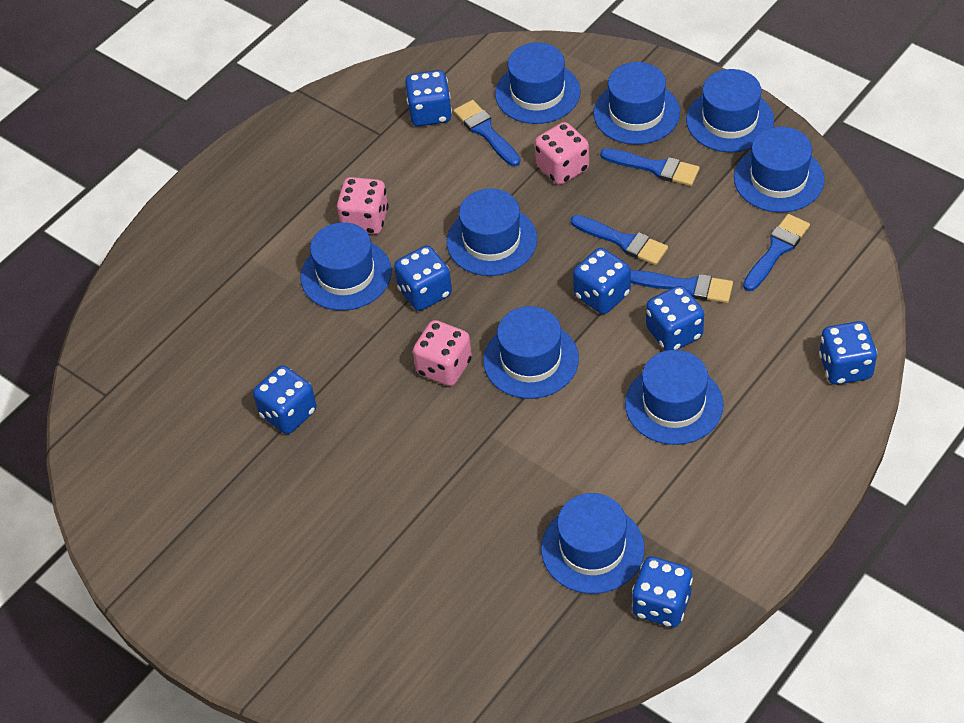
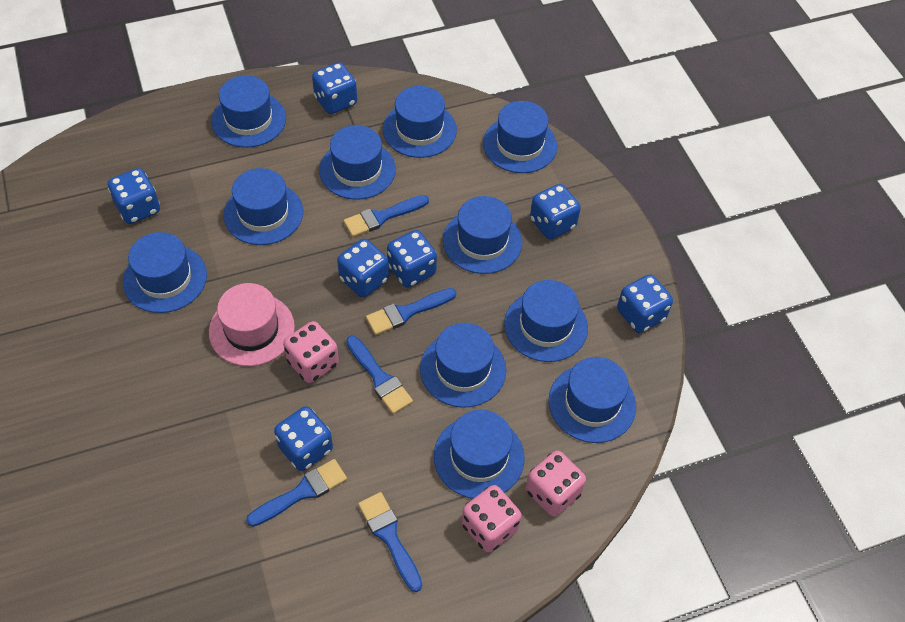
blue hat: [300,222,392,311] [447,189,537,276] [483,306,579,399] [495,43,580,124] [541,493,644,594] [593,62,680,145] [625,350,724,445] [686,69,774,152] [734,127,825,213] = 9 -> [123,232,207,313] [211,75,286,148] [224,168,303,245] [319,125,396,200] [383,86,457,158] [420,323,506,408] [434,410,525,499] [443,196,522,274] [483,101,557,173] [504,280,588,362] [548,357,636,443] = 11
pink hat: none = 0 -> [209,283,295,366] = 1

